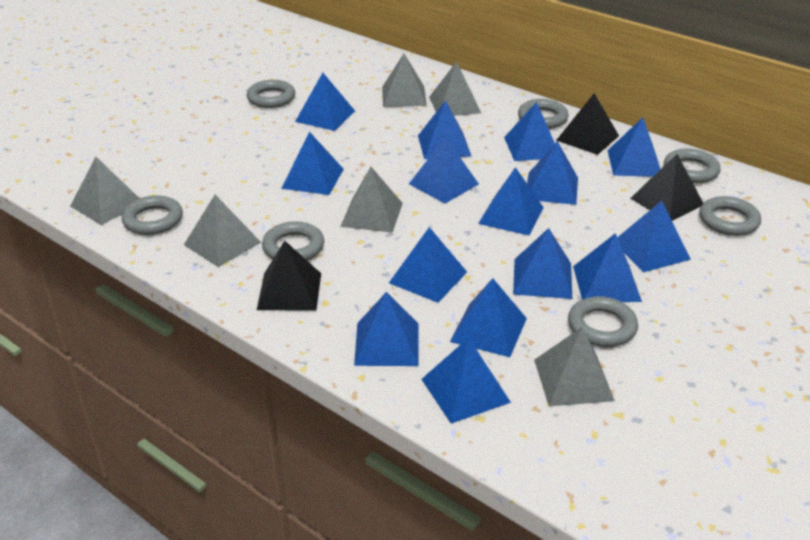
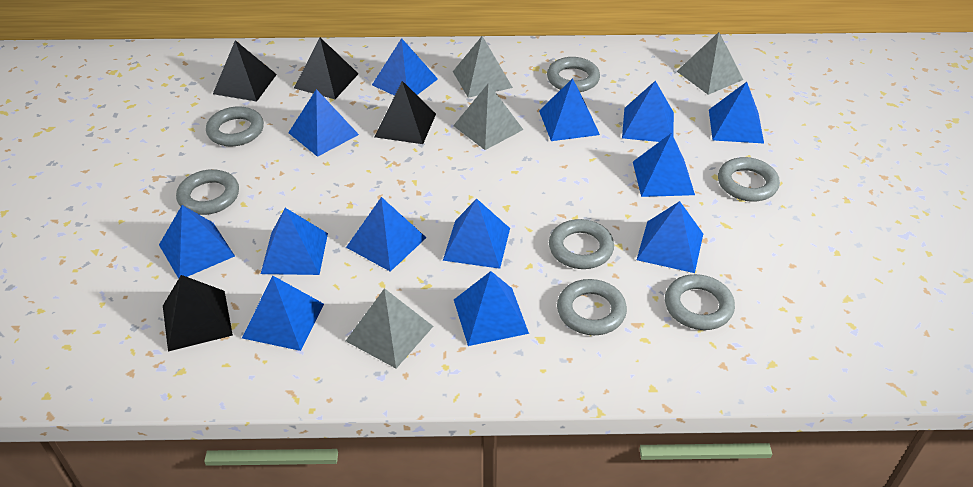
black pyramid: [257,241,321,311] [556,94,619,155] [630,154,703,221] = 3 -> [163,275,233,351] [213,40,277,101] [294,38,358,99] [375,81,436,144] = 4
blue pyramid: [281,132,344,195] [295,73,355,131] [354,292,419,366] [389,227,467,303] [409,137,479,203] [418,100,471,159] [421,338,511,424] [450,278,527,357] [478,167,544,235] [504,102,555,161] [513,228,572,299] [527,141,578,205] [573,233,642,302] [607,117,660,177] [617,201,691,272] = 15 -> [159,205,235,279] [242,275,324,351] [261,208,328,275] [288,89,359,157] [346,197,426,272] [372,38,438,96] [443,198,510,269] [454,271,529,346] [539,78,600,141] [622,81,674,142] [633,133,695,197] [637,201,703,273] [709,82,764,143] = 13
grey pyramid: [70,157,140,225] [184,195,261,267] [340,167,403,233] [382,54,427,107] [429,61,481,116] [534,327,615,406] = 6 -> [346,288,434,368] [453,36,513,98] [453,83,523,150] [677,32,743,95] = 4

